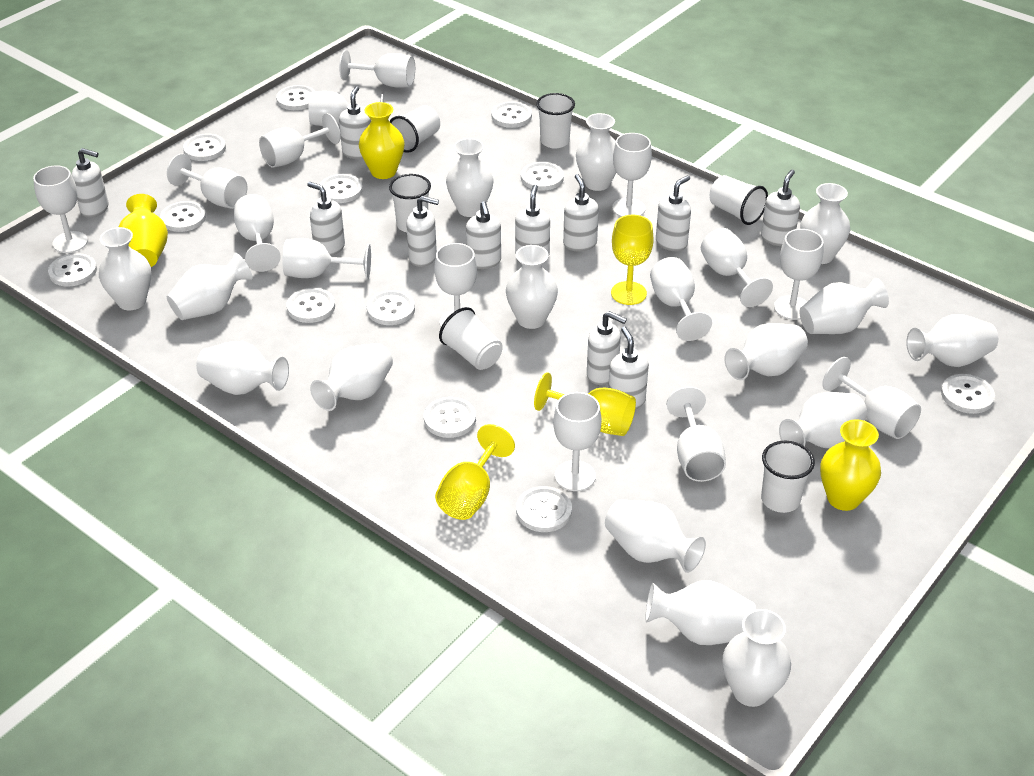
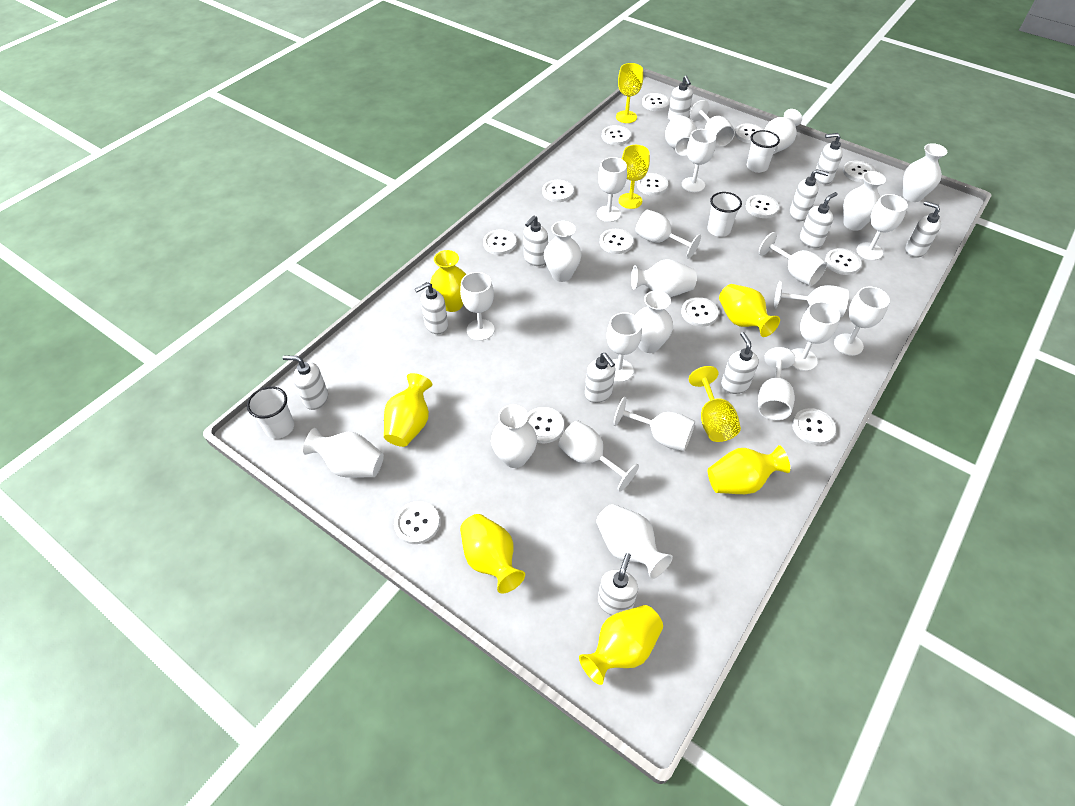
white button: [48,253,97,287] [160,201,206,232] [183,133,226,161] [276,85,316,110] [287,288,335,323] [319,174,363,203] [367,290,415,325] [424,397,476,438] [491,102,532,128] [516,486,572,532] [521,162,564,191] [941,374,995,414] = 12 -> [394,501,440,544] [483,230,517,255] [527,407,564,443] [542,180,574,202] [600,229,633,254] [602,125,631,145] [637,173,668,196] [642,93,670,111] [681,297,719,327] [735,123,763,143] [746,195,779,218] [792,408,836,445] [825,248,861,275] [843,161,875,182] = 14
white cup: [389,105,440,153] [389,174,431,233] [439,307,503,370] [536,93,575,149] [710,175,768,225] [761,441,815,513] = 6 -> [247,386,294,439] [707,192,742,237] [747,130,780,173] = 3
white goblet: [33,165,88,253] [167,154,247,209] [234,194,281,272] [259,113,341,168] [283,238,371,280] [309,91,384,126] [339,50,415,88] [434,243,477,327] [553,392,601,491] [612,133,652,217] [650,257,712,341] [667,387,726,482] [701,228,773,307] [774,229,824,320] [822,357,921,439] = 15 -> [460,272,495,341] [558,420,639,492] [597,157,627,222] [607,312,642,382] [613,397,695,451] [635,209,701,259] [682,129,716,192] [690,100,735,147] [758,347,795,420] [759,232,827,286] [774,281,849,317] [792,302,840,371] [834,287,890,356] [857,194,908,260] = 14
white vase: [99,227,151,310] [167,253,253,320] [196,341,289,395] [310,343,393,411] [446,138,493,217] [506,245,558,329] [576,113,617,191] [605,499,706,573] [646,580,756,645] [723,609,791,707] [725,323,808,380] [779,392,867,448] [799,278,889,334] [800,183,850,264] [906,314,998,367] = 15 -> [303,428,384,478] [491,404,537,468] [544,221,582,282] [596,504,673,579] [631,259,697,297] [636,291,673,353] [665,115,697,156] [765,109,802,154] [843,171,886,231] [903,143,947,202] = 10
yellow vase: [119,194,168,267] [359,102,405,179] [820,419,881,511] = 3 -> [384,373,432,447] [430,250,466,312] [460,514,525,594] [579,605,663,685] [708,445,790,494] [719,284,780,337] = 6

